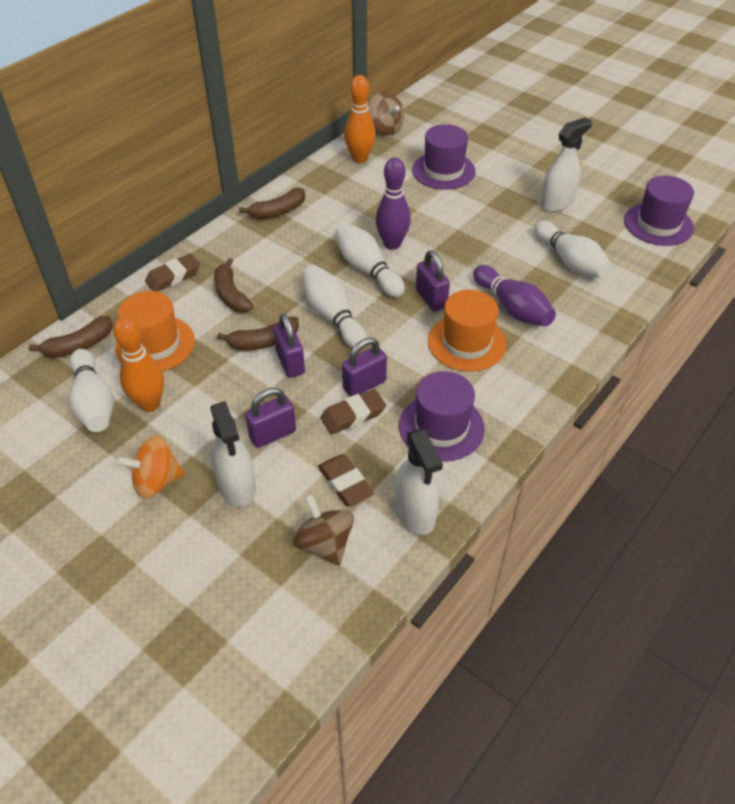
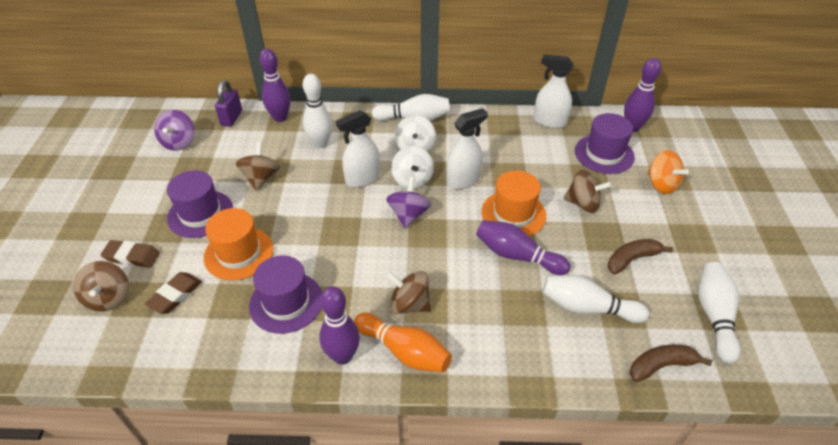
brown banana: [29,316,113,358] [214,258,253,312] [217,317,299,350] [239,188,305,219] = 4 -> [608,239,673,274] [630,345,712,382] = 2
brown eraser: [145,254,200,292] [318,454,374,506] [321,389,386,434] = 3 -> [101,240,160,268] [145,272,202,314] = 2
brown spinning top: [292,494,354,566] [368,92,404,135] = 2 -> [73,261,129,311] [236,142,280,191] [386,271,431,314] [564,170,612,213] = 4
orange bowling pin: [113,316,164,412] [344,75,376,163] = 2 -> [354,313,452,372] = 1
purple bowling pin: [376,157,411,250] [473,265,556,327] = 2 -> [259,49,291,122] [319,286,360,365] [476,220,570,275] [624,58,661,132] = 4
purple padlock: [245,388,296,448] [273,313,305,378] [342,338,387,397] [416,250,450,311] = 4 -> [215,80,242,127] = 1
purple spinning top: none = 0 -> [154,110,195,151] [386,177,431,229] = 2
white spinning top: none = 0 -> [391,146,434,189] [395,115,436,152] = 2

